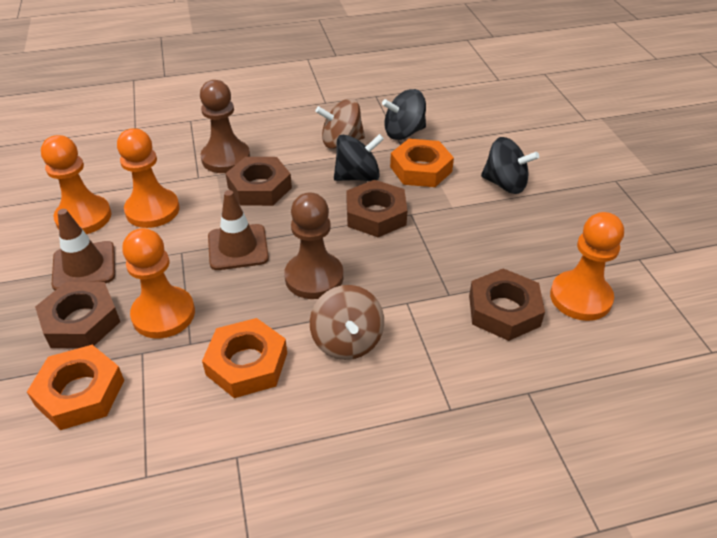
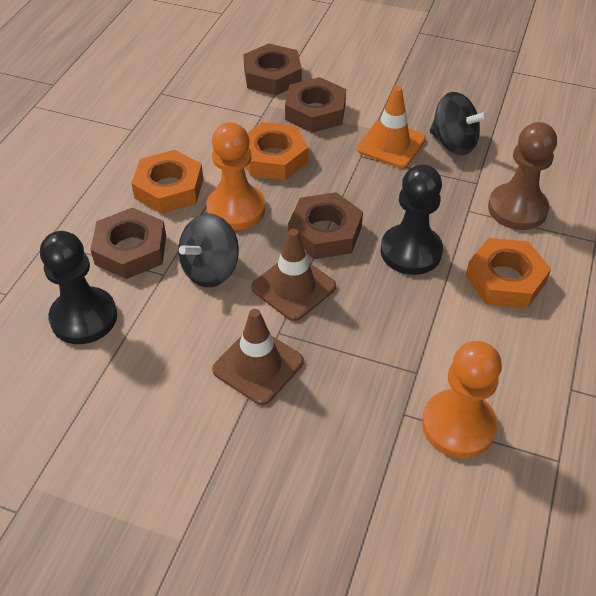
black pawn: none = 0 -> [40,231,117,344] [380,164,443,275] = 2
black spinning top: [334,134,384,181] [382,89,426,140] [481,137,539,194] = 3 -> [178,214,239,287] [430,92,488,155] = 2
brown pawn: [200,80,250,173] [284,193,343,299] = 2 -> [488,122,557,230] = 1
brown spinning top: [310,285,384,360] [315,98,365,149] = 2 -> none = 0
orange pawn: [41,135,112,234] [117,128,180,228] [122,228,195,339] [550,212,624,321] = 4 -> [206,122,266,230] [422,341,502,458] = 2
orange traffic cone: none = 0 -> [357,86,426,168] = 1

